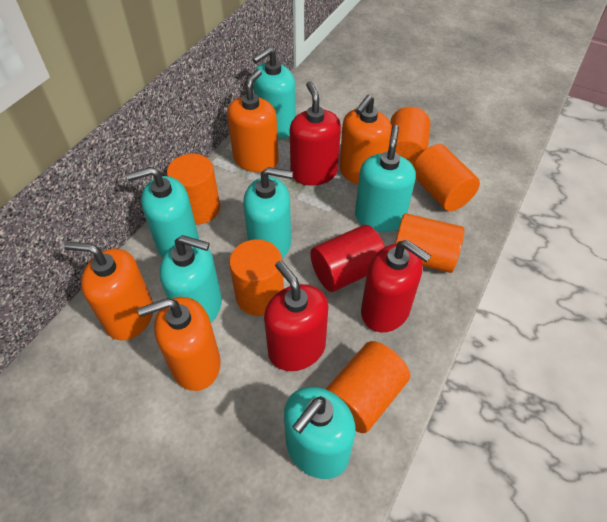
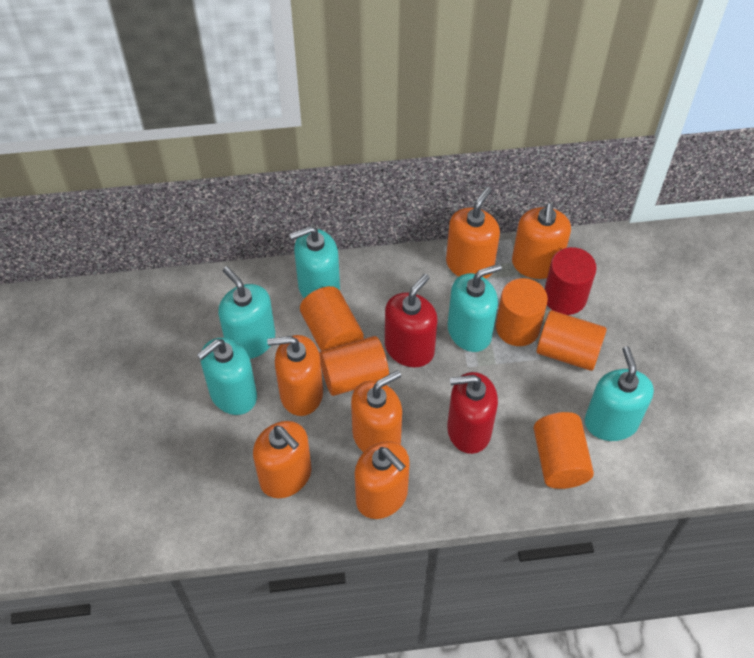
orange cylinder: [167,154,220,224] [229,239,284,316] [326,341,410,433] [390,107,430,165] [395,213,464,273] [413,144,480,211] = 6 -> [300,286,364,351] [319,336,389,396] [496,278,548,346] [534,412,594,489] [536,310,607,371] = 5
orange soap dispenser: [64,242,153,340] [138,297,221,391] [227,69,279,172] [340,95,392,185] = 4 -> [253,421,312,498] [267,335,323,416] [351,370,402,452] [355,441,410,519] [446,187,500,279] [512,203,571,279] = 6
red soap dispenser: [264,260,328,371] [290,81,341,186] [361,240,431,332] = 3 -> [385,274,438,367] [447,372,498,454] = 2
turquoise soap dispenser: [126,167,199,257] [159,235,222,323] [243,167,293,259] [253,47,296,139] [284,387,356,479] [355,125,416,232] = 6 -> [197,338,257,415] [218,266,275,359] [289,226,340,298] [448,264,502,352] [585,346,654,441] = 5

